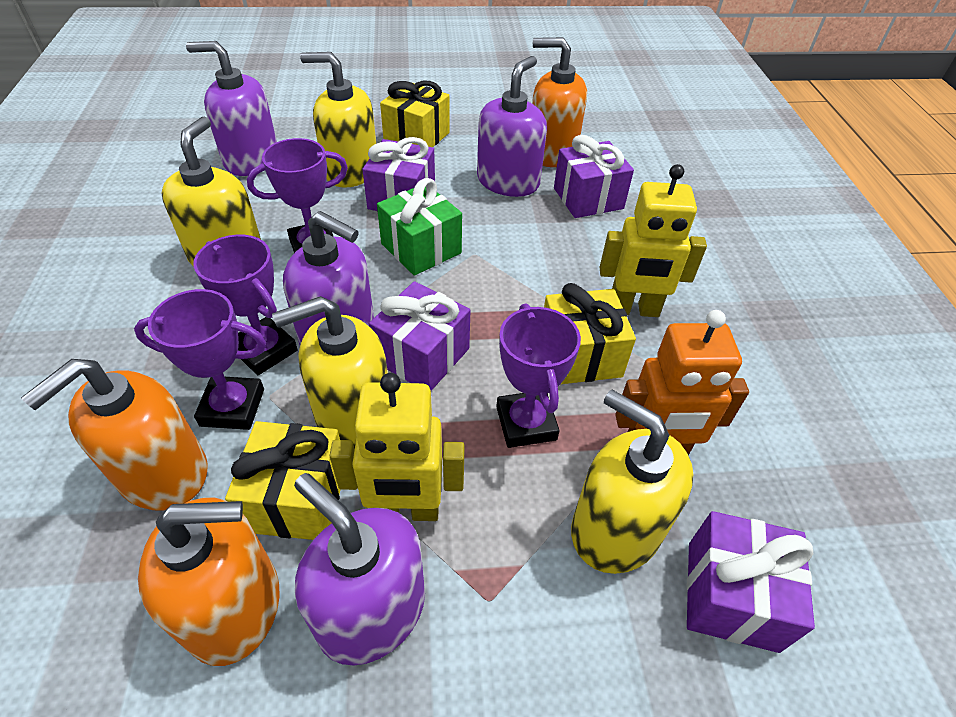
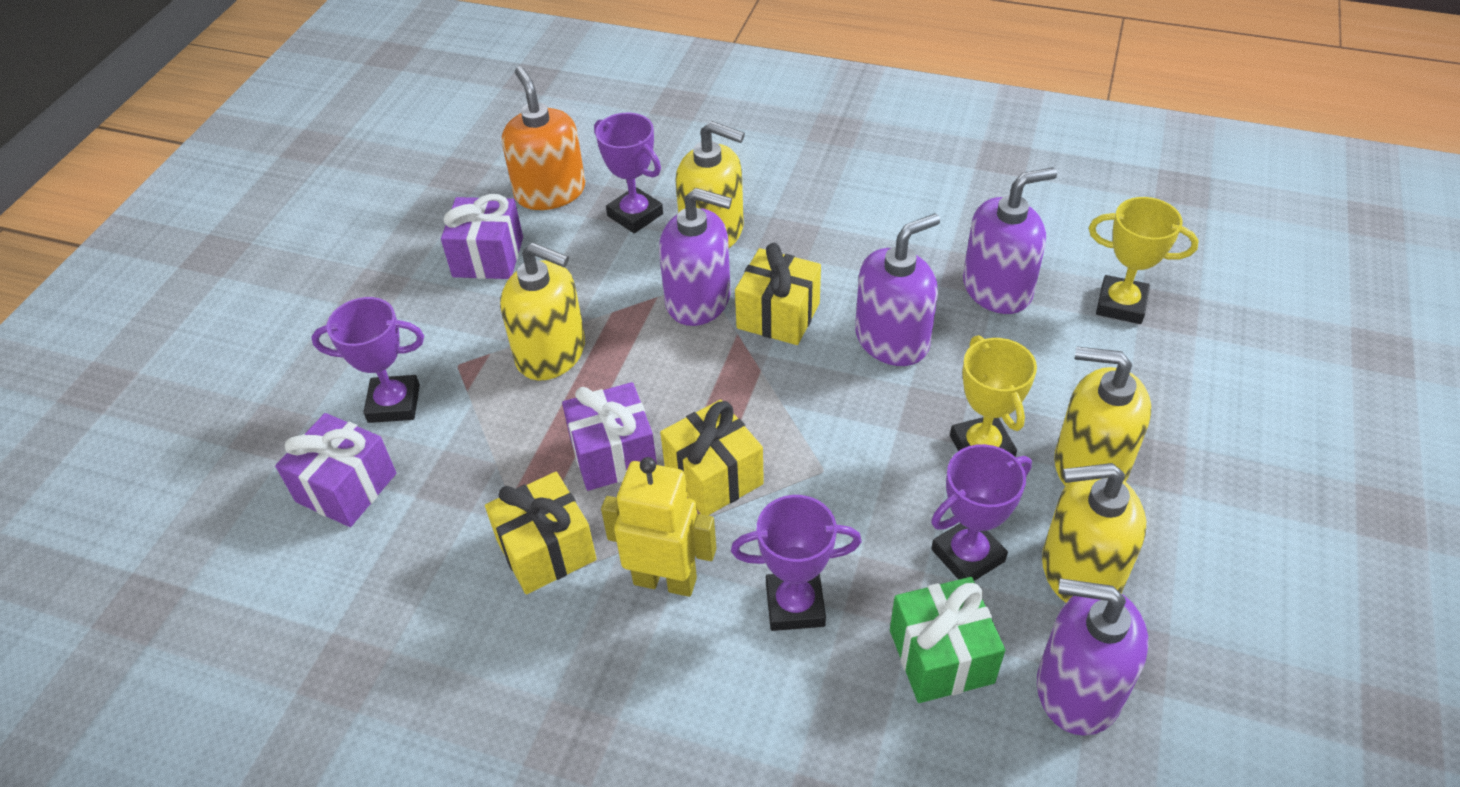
orange robot: [615,310,749,455] = 1 -> none = 0
orange soap dispenser: [21,359,208,511] [138,498,280,666] [532,37,587,167] = 3 -> [502,66,585,210] = 1
purple gift: [362,137,435,211] [369,281,470,391] [554,135,634,218] [687,511,815,653] = 4 -> [275,413,396,527] [441,194,523,279] [562,382,657,491] = 3
yellow robot: [330,373,465,521] [600,164,707,317] = 2 -> [601,457,716,597] = 1
yellow trophy: none = 0 -> [950,335,1037,457] [1089,197,1199,324] = 2

